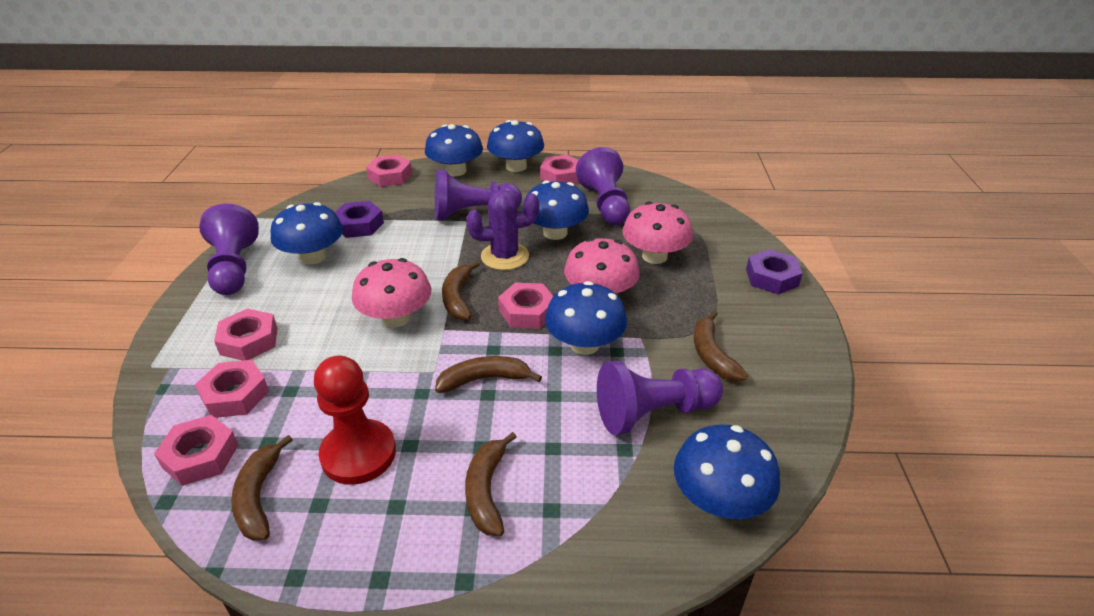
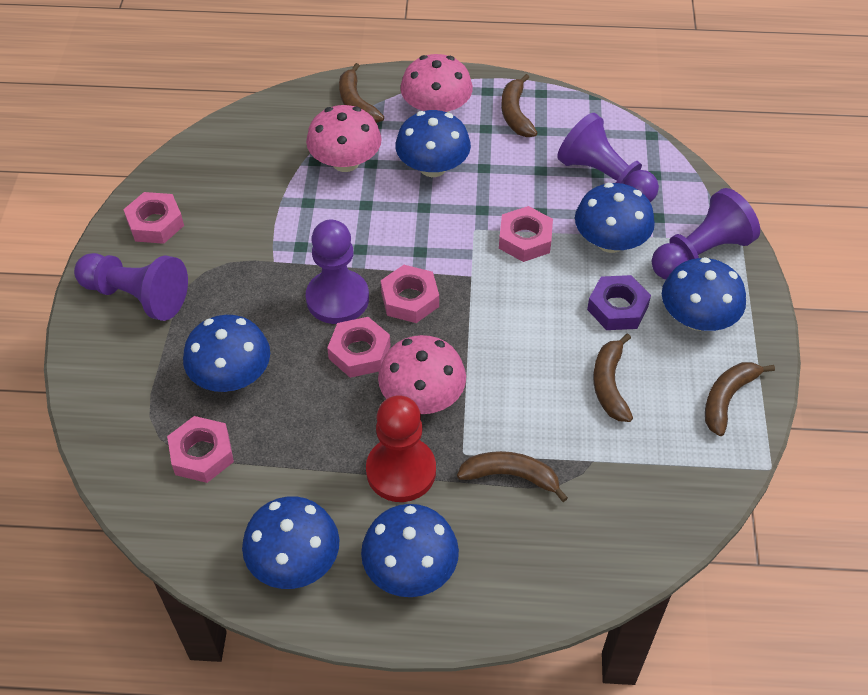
pink nut: [154,415,238,486] [195,360,269,418] [214,308,277,361] [366,155,412,187] [498,283,553,329] [540,155,579,184] = 6 -> [123,192,184,244] [167,416,234,483] [327,317,391,378] [381,265,439,323] [499,206,553,262] = 5
purple cactus: [466,190,539,270] = 1 -> none = 0
purple nut: [335,201,384,238] [746,249,803,294] = 2 -> [587,275,651,330] = 1

